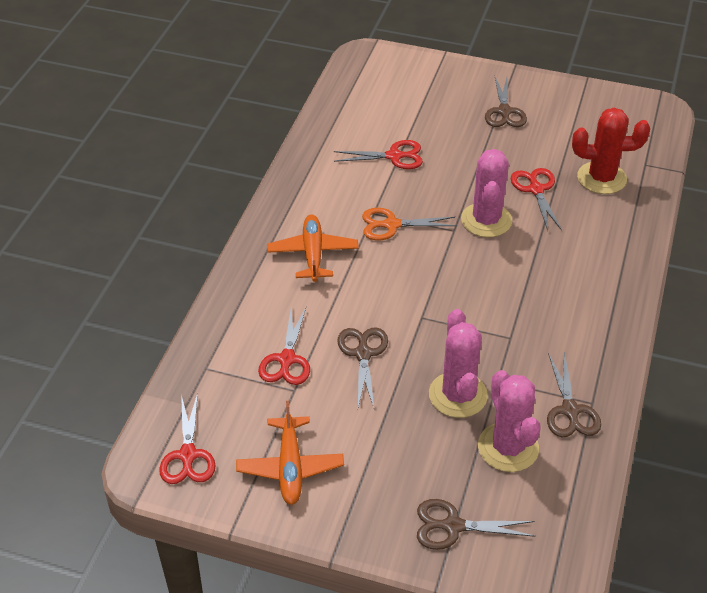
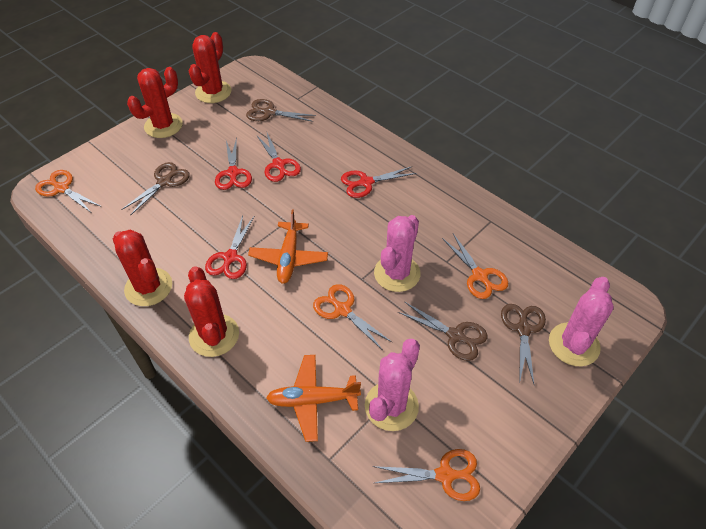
orange scissors: [362,208,457,241] = 1 -> [35,170,100,213] [313,284,392,349] [373,449,480,501] [442,234,508,299] = 4
red cactus: [572,108,650,194] = 1 -> [113,230,172,306] [127,67,183,138] [184,266,239,357] [189,32,232,103] = 4

